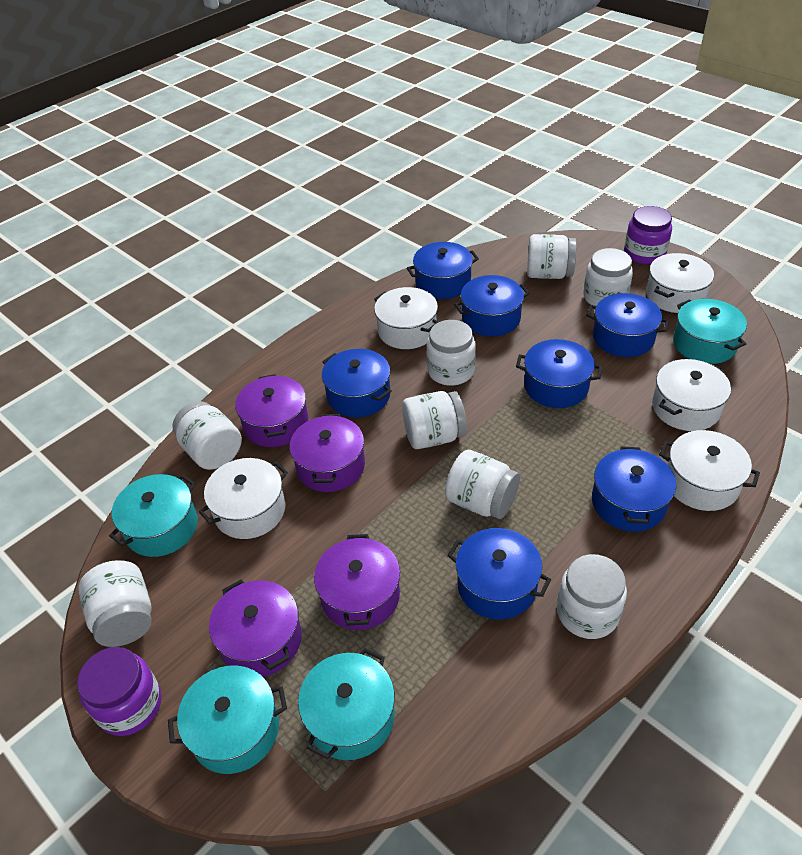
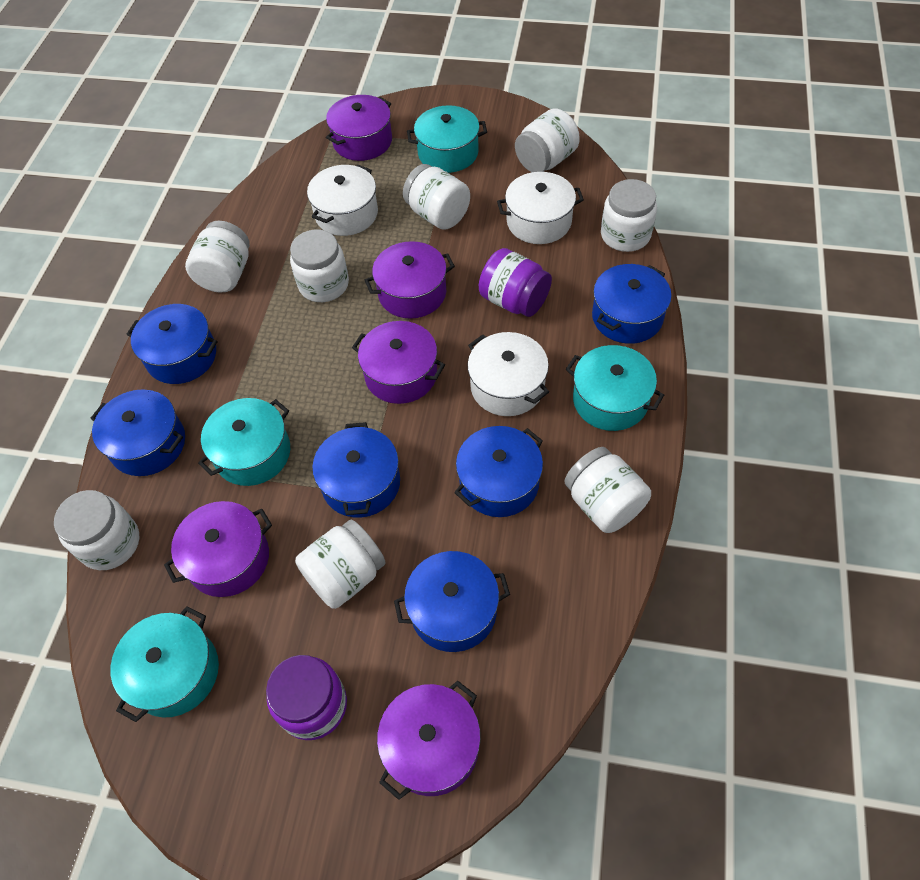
blue pot: [322,349,392,417] [407,242,479,299] [447,528,551,620] [454,275,530,337] [516,339,602,408] [586,293,669,357] [592,446,676,532] = 7 -> [91,389,185,476] [126,304,217,384] [312,422,400,518] [394,551,510,652] [454,426,543,517] [592,264,671,344] = 6
purple pot: [209,579,302,677] [235,374,308,447] [290,414,365,492] [314,534,400,630] = 4 -> [164,501,272,597] [326,95,392,161] [352,321,445,404] [365,241,455,319] [377,681,481,800] = 5
white pot: [199,458,288,539] [374,287,438,349] [646,253,714,313] [652,359,731,431] [659,430,760,511] = 5 -> [307,165,378,236] [468,332,549,416] [497,172,584,244] = 3

